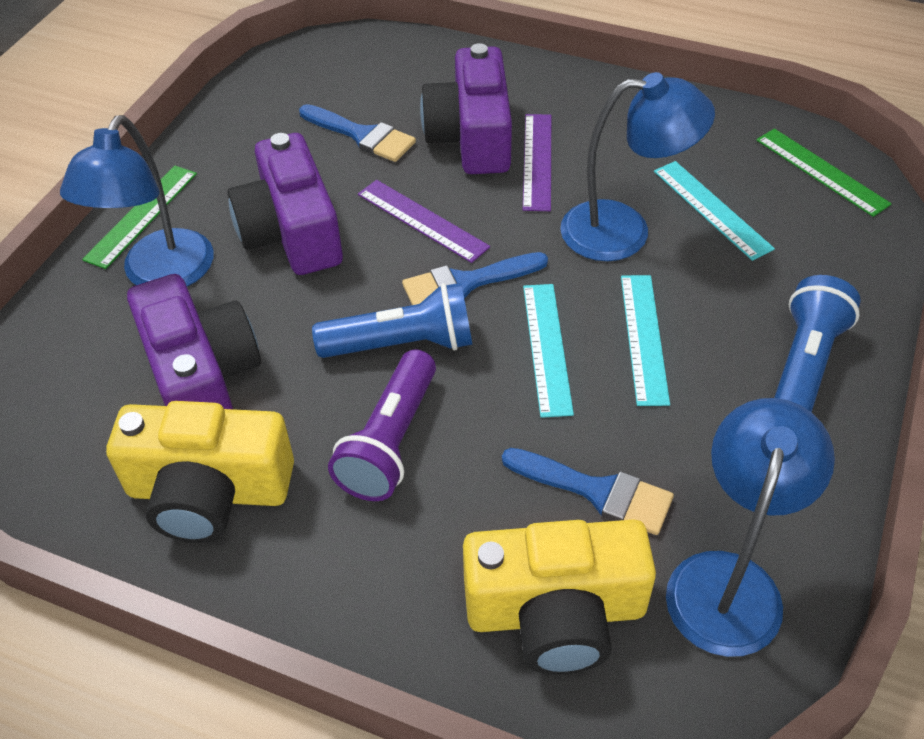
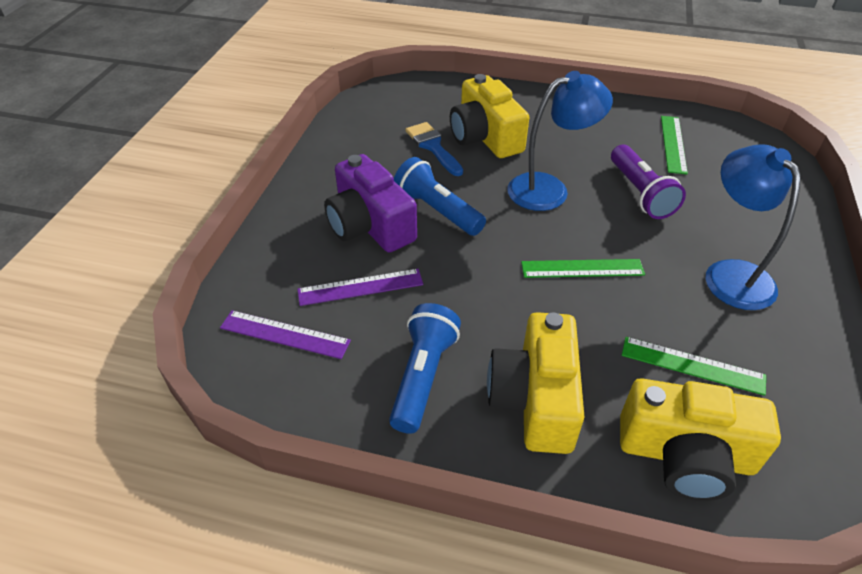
blue brush: [299,104,416,162] [402,252,548,305] [502,448,674,535] = 3 -> [406,122,463,176] = 1
blue lamp: [60,115,214,286] [560,72,715,261] [666,398,835,657] = 3 -> [507,71,613,211] [706,144,801,310] = 2
green ruler: [82,165,197,269] [756,129,892,217] = 2 -> [521,259,645,278] [622,337,766,396] [661,116,688,174] = 3
purple camera: [127,274,261,409] [228,133,343,275] [420,43,512,174] = 3 -> [324,154,417,253] = 1
turquoise ruler: [523,284,574,418] [621,275,670,406] [654,161,775,261] = 3 -> none = 0
yellow camera: [106,401,294,543] [463,519,656,675] = 2 -> [450,74,529,158] [487,312,584,454] [620,378,781,501] = 3

